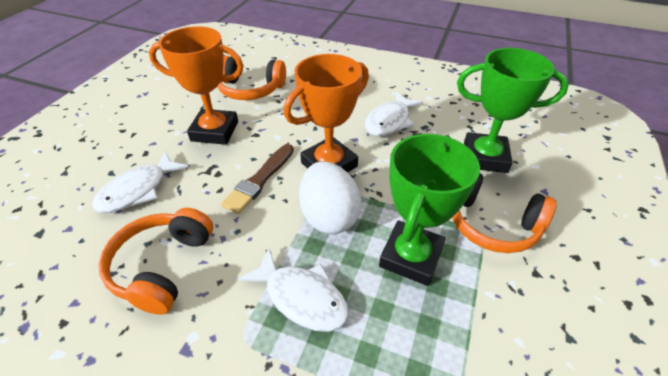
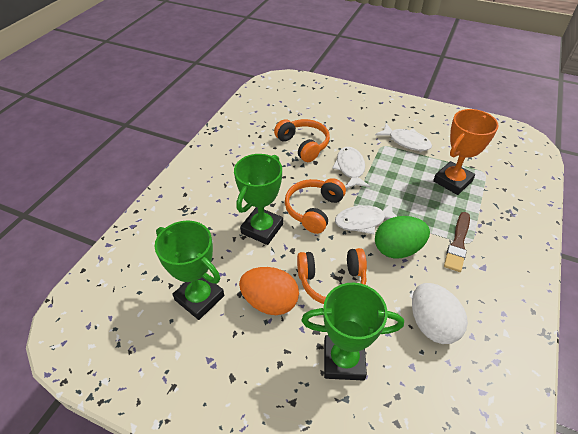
green egg: none = 0 -> [375,216,430,259] = 1
green trophy: [379,134,480,286] [457,48,569,173] = 2 -> [154,221,224,320] [234,154,283,245] [302,283,404,381] = 3
orange egg: none = 0 -> [239,267,299,315] = 1
orange trophy: [149,26,244,145] [284,54,369,173] = 2 -> [433,109,499,195] = 1

